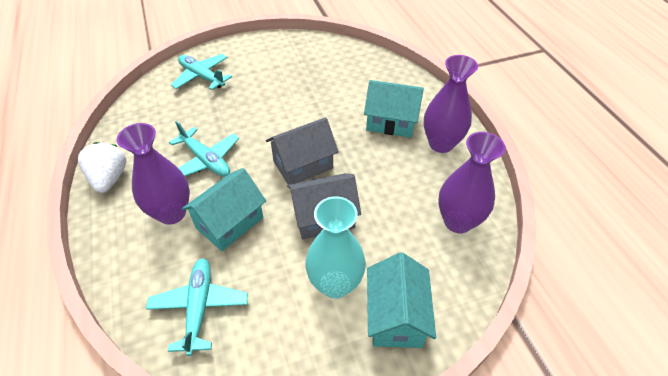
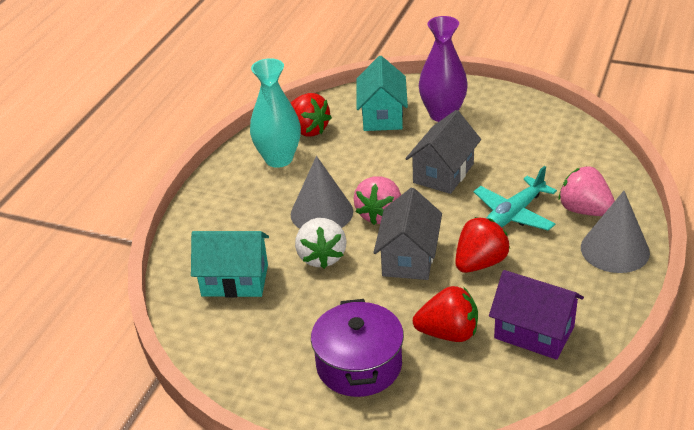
grey cone: none = 0 -> [291,156,353,229] [581,191,650,273] = 2
pink strawberry: none = 0 -> [354,177,401,225] [559,166,615,216] = 2
purple house: none = 0 -> [489,270,584,360] = 1
purple pot: none = 0 -> [311,299,404,397] = 1
purple vase: [117,123,190,225] [424,55,478,153] [438,132,506,233] = 3 -> [419,16,468,122] = 1
red strawberry: none = 0 -> [291,93,332,137] [413,286,478,342] [455,217,510,273] = 3
turquoise house: [182,168,266,251] [364,80,424,138] [367,252,436,348] = 3 -> [191,231,269,298] [356,56,408,131] = 2
turquoise plane: [146,258,248,356] [169,121,239,177] [171,54,232,90] = 3 -> [474,166,557,231] = 1

